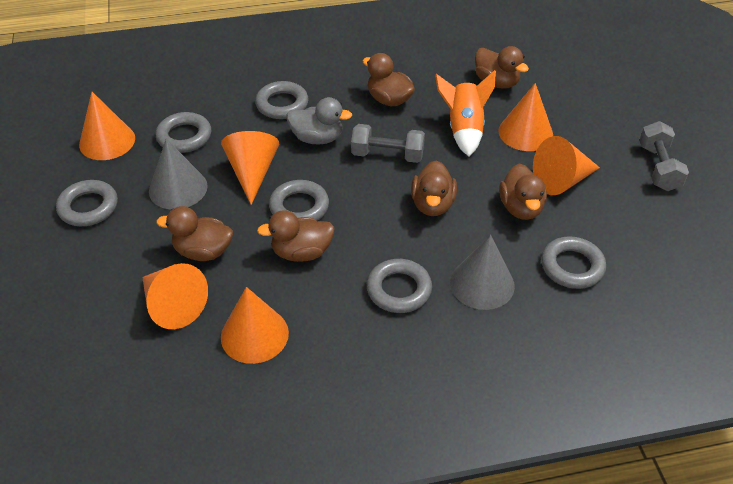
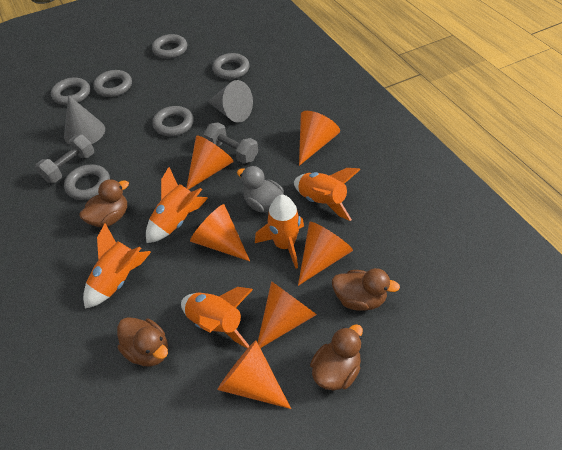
brown duck: [156,206,233,261] [257,210,335,262] [363,53,415,107] [411,160,457,216] [475,46,529,89] [499,163,547,220] = 6 -> [79,179,129,227] [117,317,168,367] [310,324,363,391] [332,268,400,311] = 4
orange rocket: [435,70,496,156] = 1 -> [83,223,151,309] [146,167,208,243] [181,287,253,348] [255,195,304,269] [294,168,360,221] = 5

